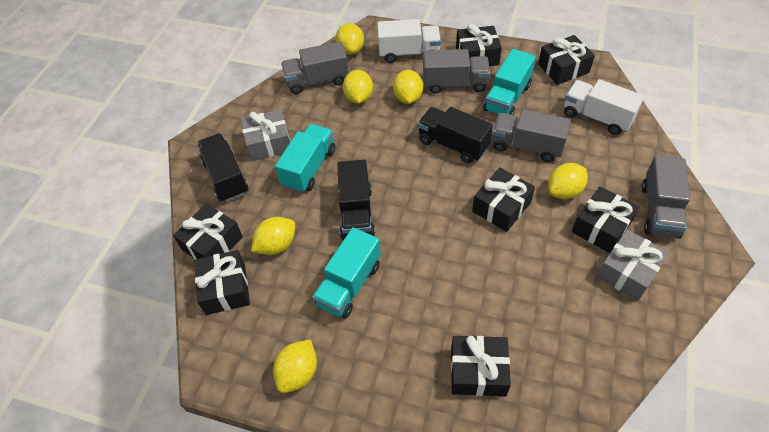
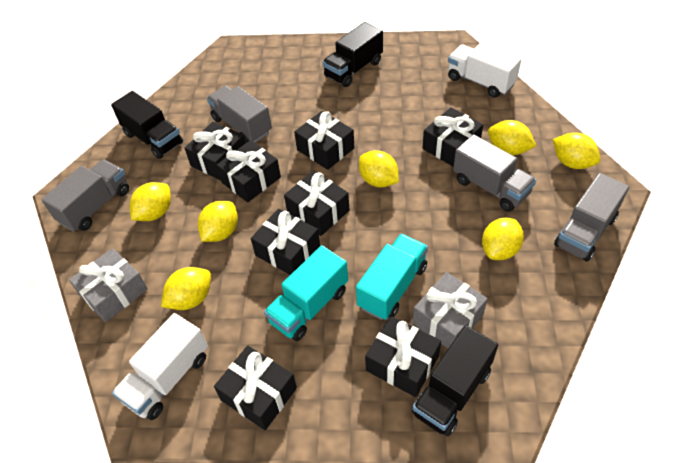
black gift: [173,204,243,259] [194,250,250,315] [451,336,511,396] [456,24,502,66] [472,167,535,232] [538,35,595,85] [572,186,639,253] = 7 -> [185,122,245,180] [214,346,297,430] [216,140,281,202] [251,209,320,275] [284,170,350,236] [294,111,354,170] [365,316,441,397] [423,107,483,167] = 8
turquoise truck: [275,124,335,193] [312,227,381,319] [483,49,536,115] = 3 -> [264,245,348,341] [356,234,428,320] = 2
yellow lemon: [251,217,295,255] [273,339,317,393] [336,23,364,55] [343,70,373,104] [393,70,423,104] [548,163,588,199] = 6 -> [130,182,171,221] [161,267,211,310] [198,201,238,242] [359,150,399,187] [482,218,524,260] [488,120,536,155] [553,132,600,169] = 7

